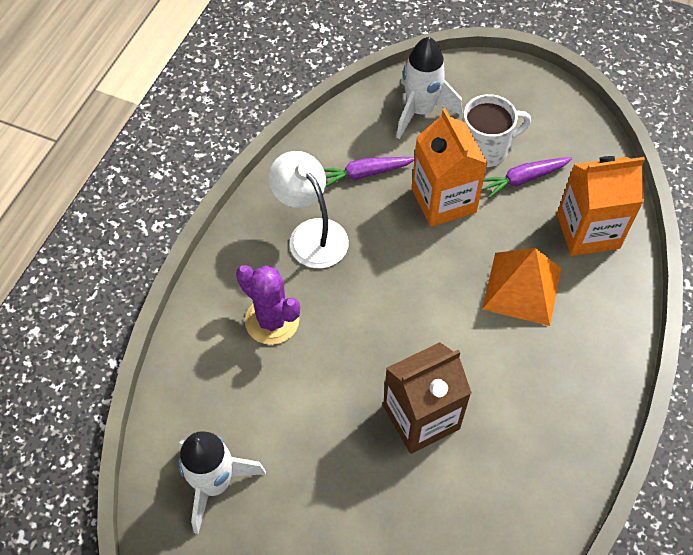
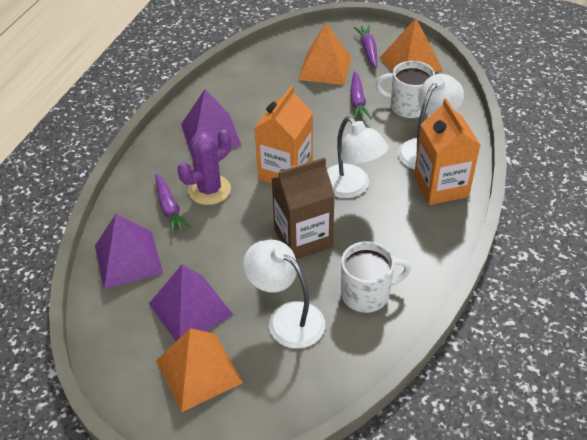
orange pyramid: [482,248,561,326] = 1 -> [156,328,243,412] [298,23,351,85] [379,18,443,72] = 3
purple carrot: [324,157,415,187] [483,157,572,198] = 2 -> [155,173,192,235] [350,71,372,120] [354,25,377,68] = 3
purple pyramid: none = 0 -> [95,214,163,289] [149,264,234,341] [181,89,242,156] = 3
white lamp: [269,151,349,268] = 1 -> [243,240,325,348] [327,116,389,198] [398,74,464,170] = 3
white mug: [462,94,531,167] = 1 -> [341,241,411,313] [375,61,435,118] = 2
white rocket: [178,431,266,534] [396,37,462,139] = 2 -> none = 0

